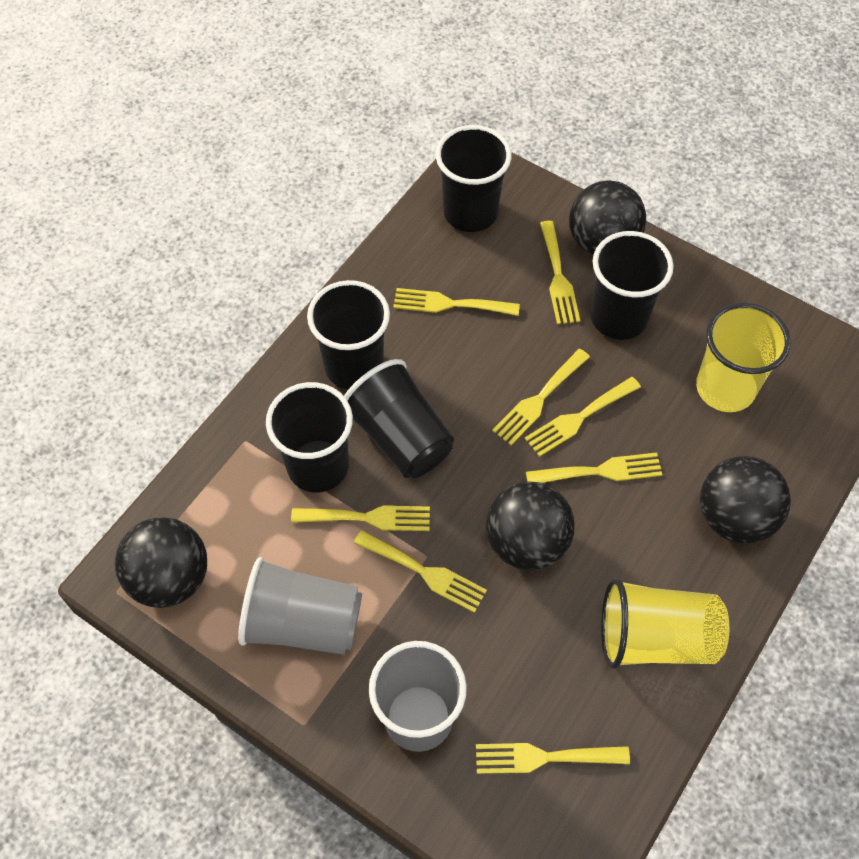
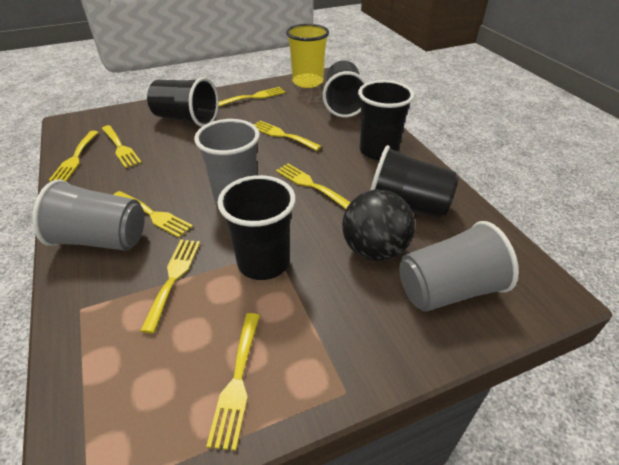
black ball: [115,517,207,608] [486,482,575,570] [569,180,646,255] [700,456,791,544] = 4 -> [342,190,415,261] = 1
grey cup: [238,557,362,655] [369,641,467,752] = 2 -> [32,180,145,251] [194,119,260,204] [399,221,519,312] = 3
yellow cup: [601,578,729,669] [696,303,790,412] = 2 -> [286,24,329,88] = 1

